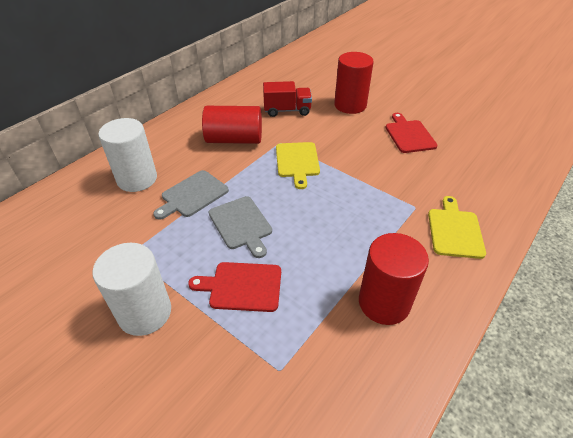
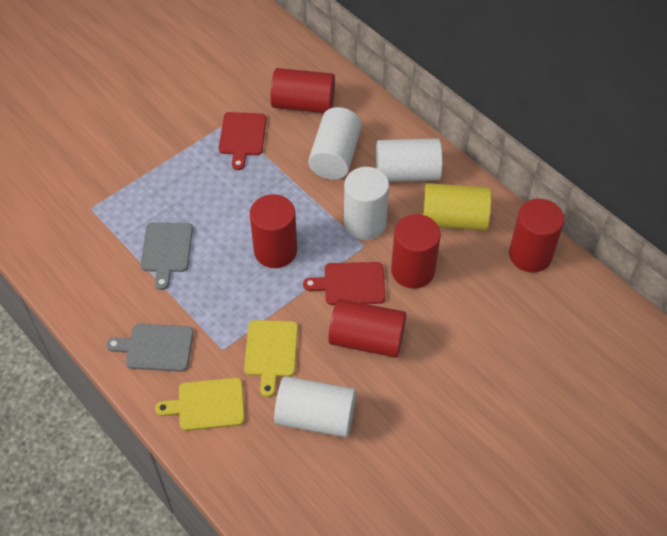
red cylinder: [202,106,262,144] [334,52,374,114] [359,233,429,325] = 3 -> [250,194,297,268] [271,68,335,113] [328,299,406,358] [391,214,441,288] [509,199,564,273] = 5
red truck: [263,81,312,117] = 1 -> none = 0
white cylinder: [92,243,171,336] [98,118,157,192] = 2 -> [274,376,356,437] [308,107,362,180] [344,167,389,240] [376,138,442,182] = 4
yellow cylinder: none = 0 -> [422,183,491,231] = 1

